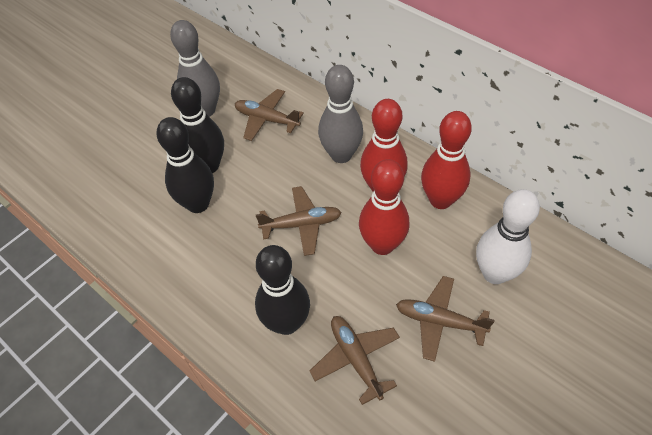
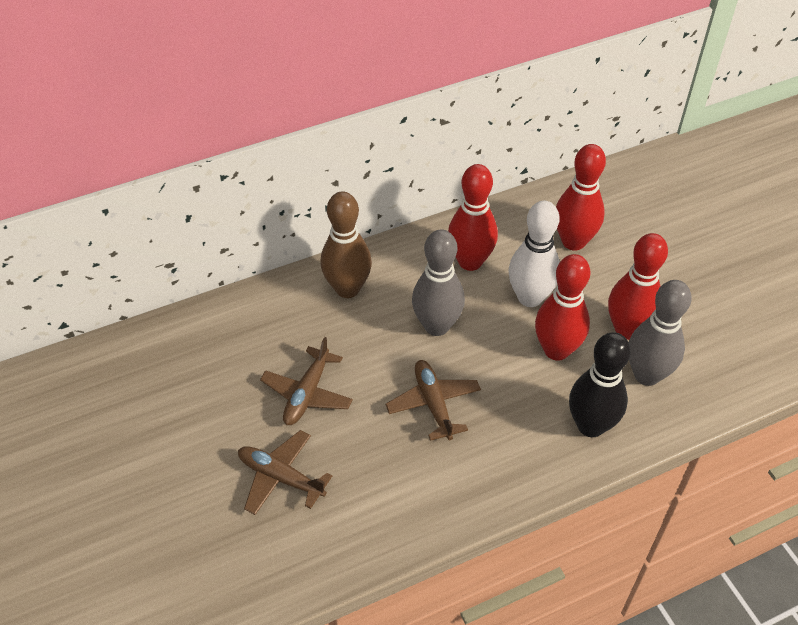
black bowling pin: [157,117,214,213] [171,77,224,173] [255,245,310,335] = 3 -> [569,332,631,437] = 1
brown bowling pin: none = 0 -> [320,192,372,298] = 1
brown plane: [235,89,304,141] [256,186,342,256] [310,316,400,405] [396,276,495,362] = 4 -> [238,430,332,515] [260,337,353,425] [385,360,481,441] = 3
red bowling pin: [359,159,409,255] [360,99,408,192] [421,111,472,209] = 3 -> [448,164,498,271] [535,254,590,361] [556,144,606,251] [608,233,668,340] = 4

